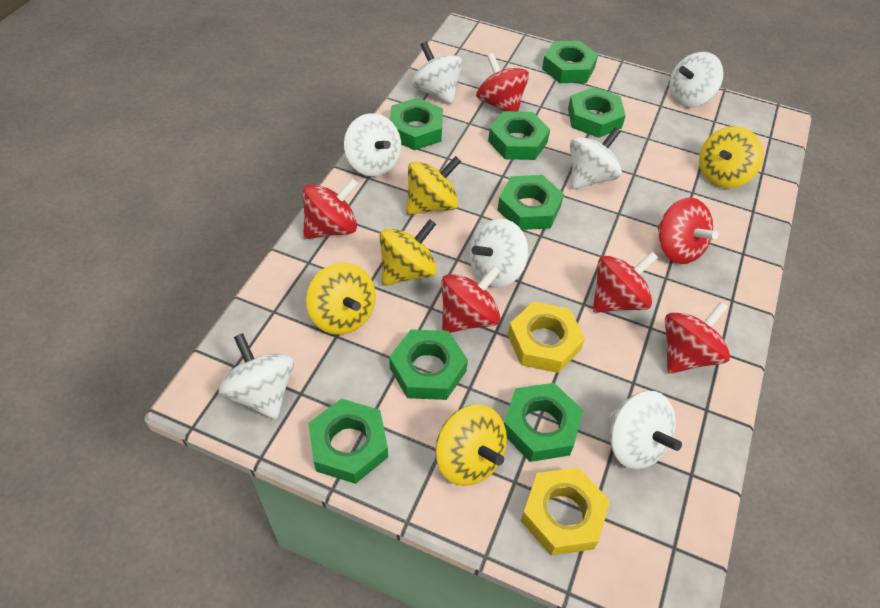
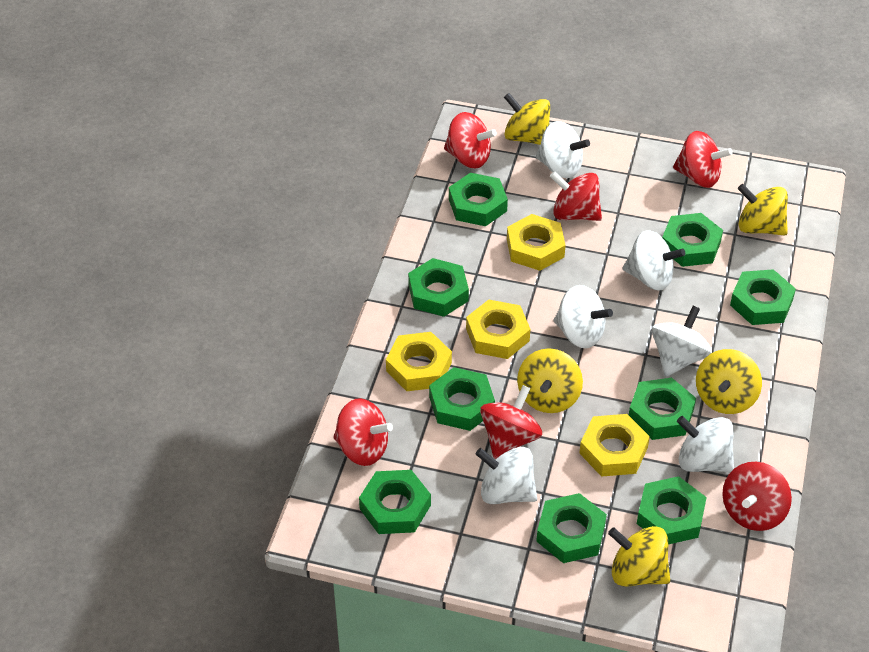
green nut: [308,398,388,484] [389,329,468,400] [390,98,443,150] [488,111,550,160] [497,175,564,230] [504,383,583,462] [542,41,598,83] [568,87,626,138] = 8 -> [359,470,431,534] [408,258,469,317] [429,367,495,431] [449,173,508,226] [536,493,607,563] [629,378,696,440] [637,476,707,544] [662,213,723,267] [730,269,796,325] = 9
white spinning top: [219,333,294,420] [344,113,401,177] [412,41,463,104] [469,218,528,288] [570,128,622,189] [610,391,682,469] [669,52,723,107] = 7 -> [476,447,537,504] [536,121,590,178] [554,285,613,348] [623,230,685,290] [652,306,712,377] [677,416,734,472] = 6
yellow nut: [508,301,585,373] [521,468,610,555] = 2 -> [386,332,452,391] [466,300,530,359] [507,214,566,271] [579,414,650,477] = 4

